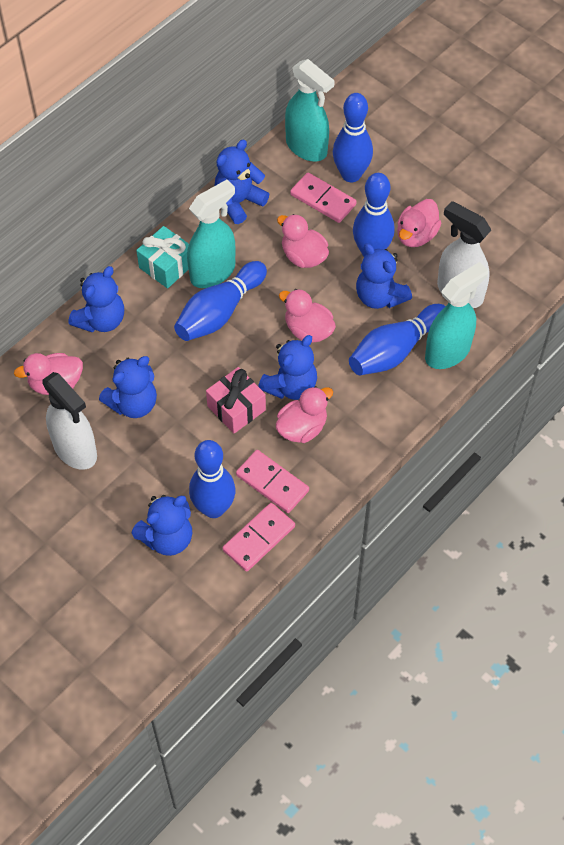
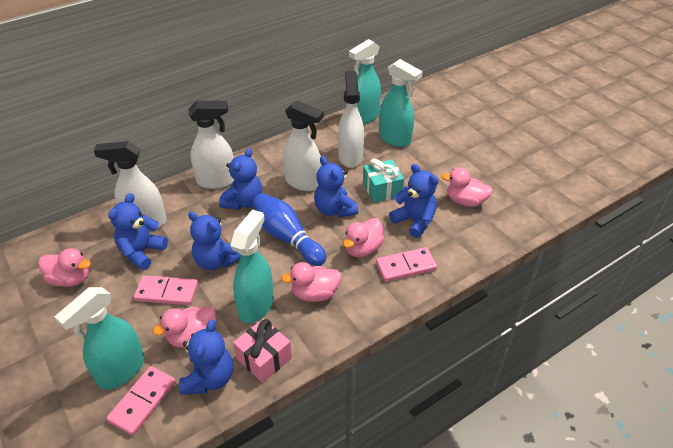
blue bowling pin: [174,261,267,341] [189,440,235,518] [333,93,373,182] [349,304,445,375] [353,173,395,257] = 5 -> [252,193,326,266] = 1
turquoise spray bottle: [187,180,236,288] [285,59,335,161] [425,262,488,369] = 3 -> [55,287,144,390] [230,209,274,323] [349,39,381,124] [379,59,423,147] = 4
white spray bottle: [42,372,97,470] [437,201,491,308] = 2 -> [94,141,167,231] [189,101,234,189] [283,101,324,191] [338,71,364,168] = 4

